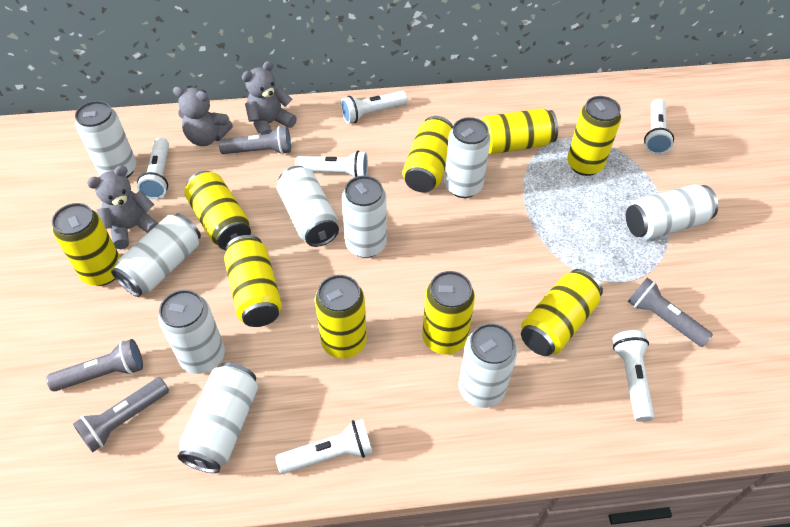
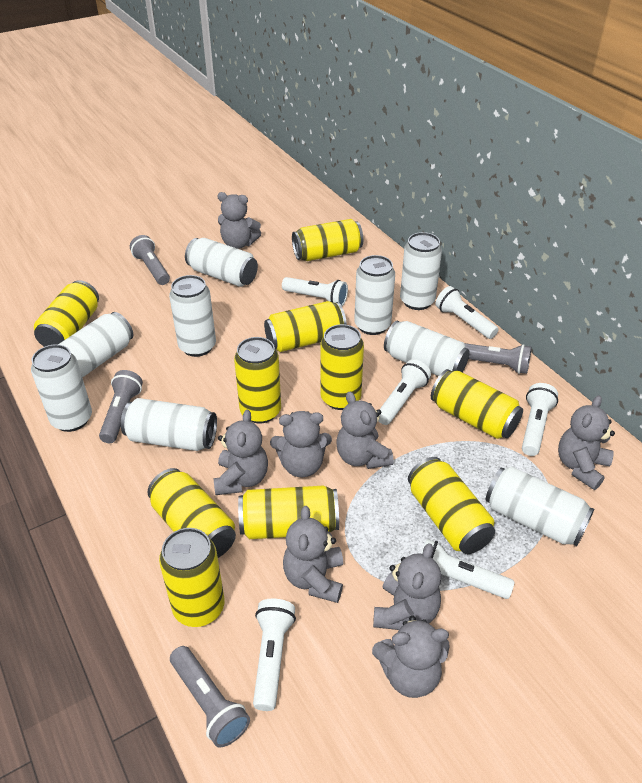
grey teddy bear: [87,165,158,249] [173,87,233,146] [242,61,297,135] = 3 -> [214,410,268,495] [217,192,261,249] [270,411,332,477] [283,506,343,603] [336,392,394,469] [372,616,450,698] [373,543,441,630] [558,396,615,490] = 8
yellow can: [52,203,120,286] [184,171,251,250] [224,235,282,327] [315,275,367,359] [402,116,453,192] [422,271,475,355] [481,108,558,154] [521,269,603,356] [567,96,621,176] = 9 -> [34,280,99,347] [148,468,236,558] [159,528,225,627] [234,337,281,424] [238,485,339,539] [264,301,347,352] [292,219,363,261] [320,324,364,410] [408,457,495,554] [431,369,523,439] = 10

